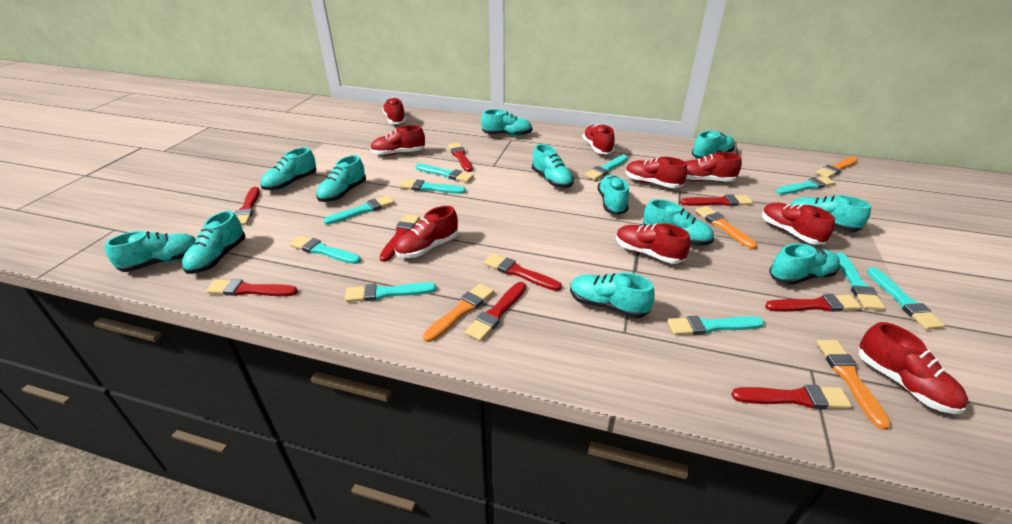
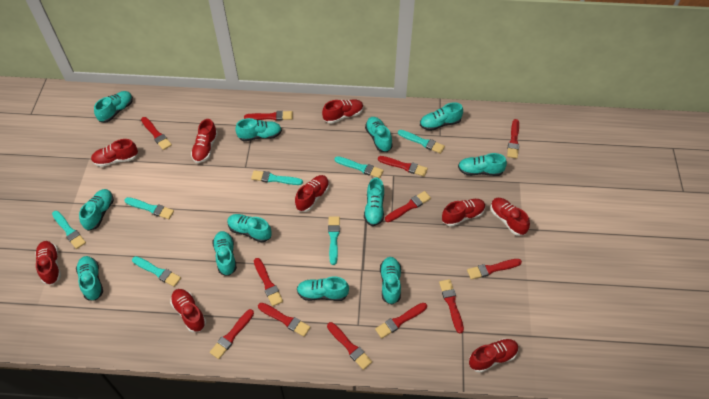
orange brush: [423,283,494,342] [696,206,757,249] [816,157,858,178] [817,340,891,430] = 4 -> none = 0
red brush: [206,279,298,296] [234,187,260,225] [380,214,420,262] [448,143,473,172] [465,282,526,341] [484,253,562,291] [680,194,753,206] [731,385,852,409] [765,294,861,312] = 9 -> [141,117,172,150] [210,309,254,359] [244,111,293,121] [254,258,283,306] [258,303,311,337] [327,322,372,370] [375,303,427,338] [378,156,428,176] [385,191,431,222] [439,279,464,333] [467,259,522,280] [507,119,519,159] = 12
turquoise brush: [290,236,361,264] [323,195,395,225] [345,283,436,302] [399,179,466,194] [416,164,474,182] [585,155,628,180] [667,316,764,335] [776,176,835,195] [836,253,885,310] [867,267,945,330] = 10 -> [52,211,86,249] [124,197,174,219] [132,256,181,287] [251,170,303,185] [328,216,340,265] [334,156,384,178] [398,130,445,154] = 7

